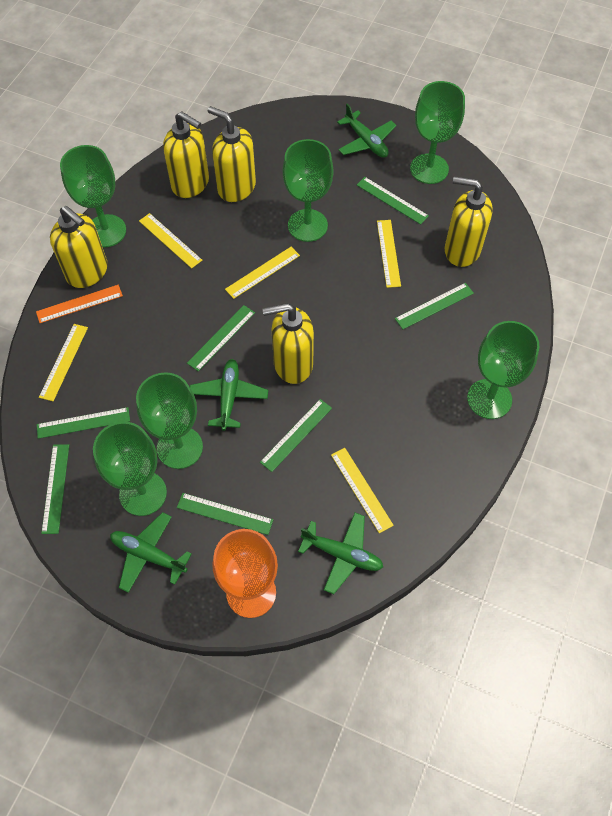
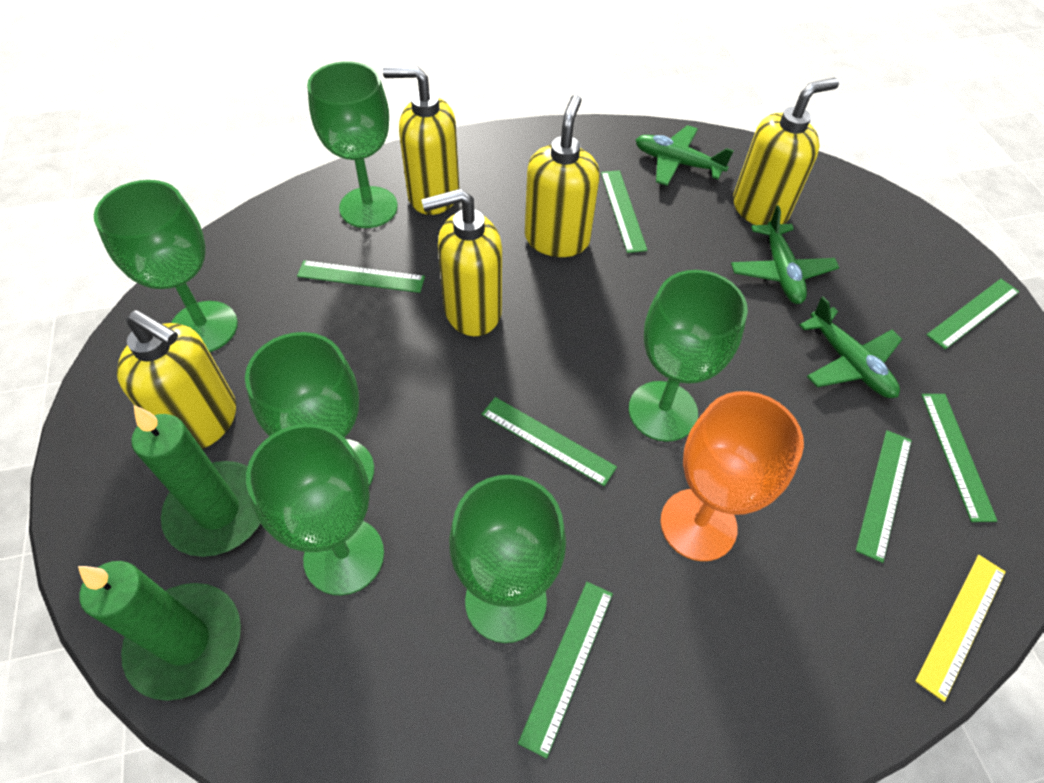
green candle: none = 0 -> [78,561,241,701] [131,405,260,557] = 2
green plane: [110,512,192,593] [190,359,268,431] [298,513,383,594] [337,103,396,158] = 4 -> [636,125,734,186] [731,205,839,304] [799,296,902,398] = 3
orange ruler: [36,285,123,323] = 1 -> none = 0
yellow ruler: [39,324,88,401] [139,213,202,268] [225,247,300,299] [331,448,394,533] [377,220,401,288] = 5 -> [916,555,1005,702] = 1

